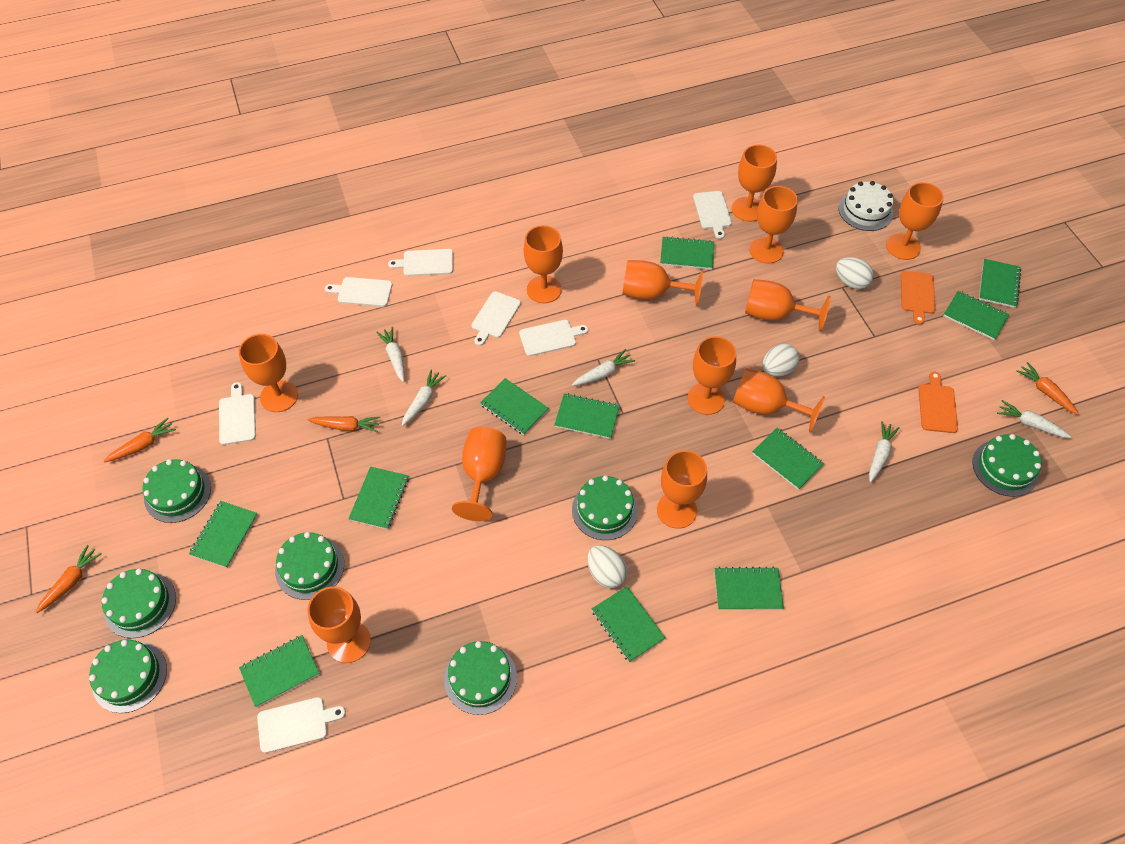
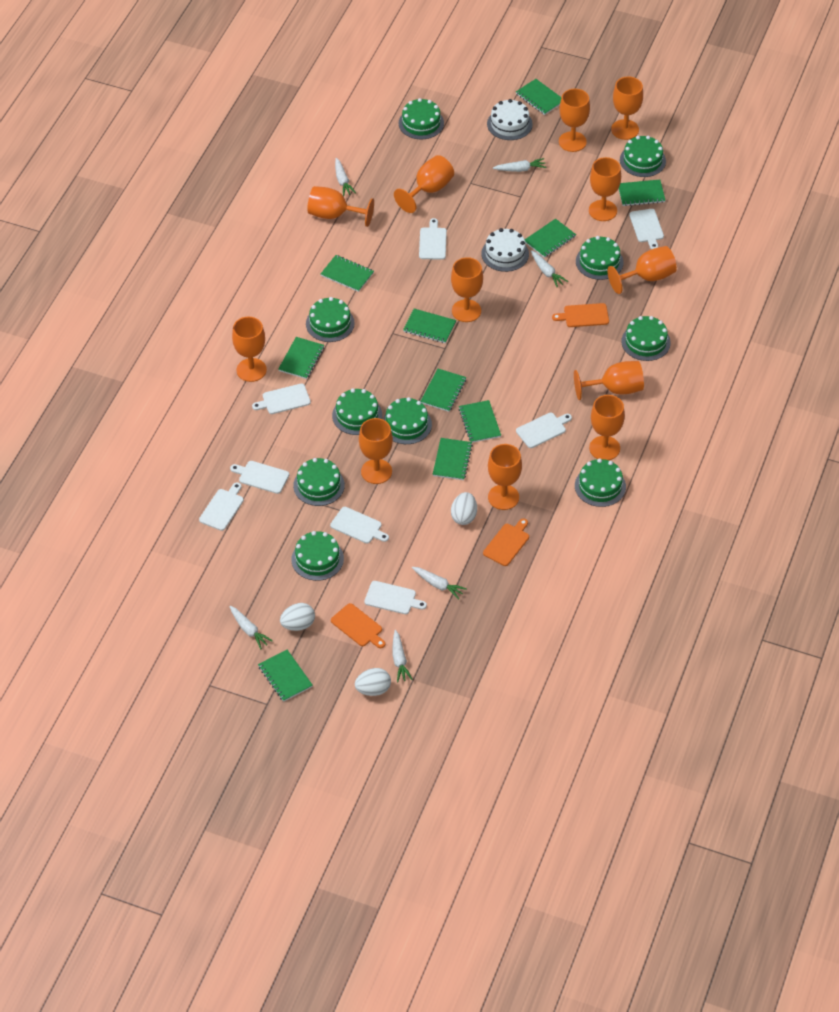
green cake: [89,640,167,713] [102,569,176,638] [142,459,211,523] [275,532,344,600] [444,641,517,715] [572,475,638,540] [972,434,1042,497] = 7 -> [291,531,344,581] [293,458,345,506] [306,297,355,342] [332,388,382,435] [383,397,432,444] [399,98,444,139] [575,458,626,507] [576,236,623,280] [620,136,666,177] [621,316,671,361] = 10
green notebook: [189,501,258,568] [239,635,319,707] [348,467,409,530] [480,378,549,435] [554,393,620,439] [592,586,666,663] [660,236,714,270] [714,567,784,610] [752,428,824,490] [943,291,1009,340] [979,259,1021,308] = 11 -> [258,650,312,702] [278,337,324,379] [321,255,374,292] [403,309,456,343] [420,369,467,412] [433,438,473,480] [459,400,501,443] [516,79,562,115] [525,219,576,258] [618,180,666,206] = 10
orange carrot: [36,545,102,613] [104,418,176,462] [308,416,380,432] [1016,362,1079,415] = 4 -> none = 0
orange cutting board: [901,271,935,325] [918,371,958,433] = 2 -> [331,603,385,648] [483,519,529,566] [552,303,609,327] = 3
white cake: [839,181,893,231] = 1 -> [481,228,529,272] [487,99,533,140] = 2
white carrot: [376,327,405,382] [402,369,446,426] [572,349,635,386] [869,421,900,482] [997,400,1071,438] = 5 -> [229,606,273,649] [335,158,356,196] [393,630,413,682] [412,567,467,599] [493,158,546,172] [531,250,568,288] = 6
white cutting board: [219,382,256,445] [257,697,346,753] [325,277,393,307] [388,249,453,276] [472,291,521,346] [519,320,588,356] [693,191,732,239] = 7 -> [199,482,244,531] [230,461,289,494] [252,384,311,414] [330,507,389,544] [364,581,427,614] [419,218,447,260] [516,413,572,448] [629,209,664,249] = 8

